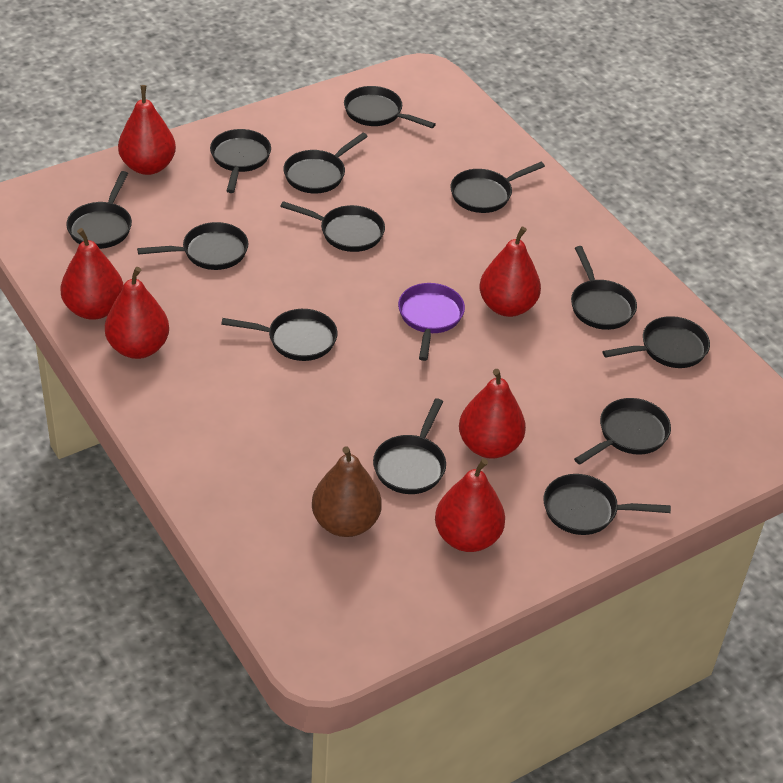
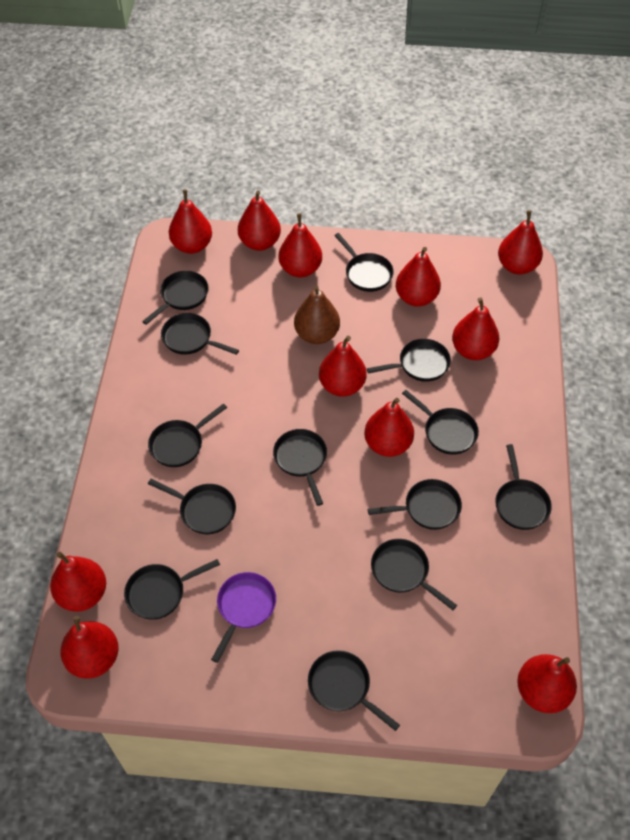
red pear: [60,228,124,320] [105,267,169,359] [118,85,176,175] [435,458,505,552] [459,369,526,459] [479,227,541,317] = 6 -> [50,552,106,612] [60,616,119,678] [169,189,212,254] [238,191,281,251] [279,213,322,278] [319,336,367,397] [364,398,414,457] [396,247,441,307] [452,297,499,360] [498,210,543,275] [517,654,577,713] = 11

